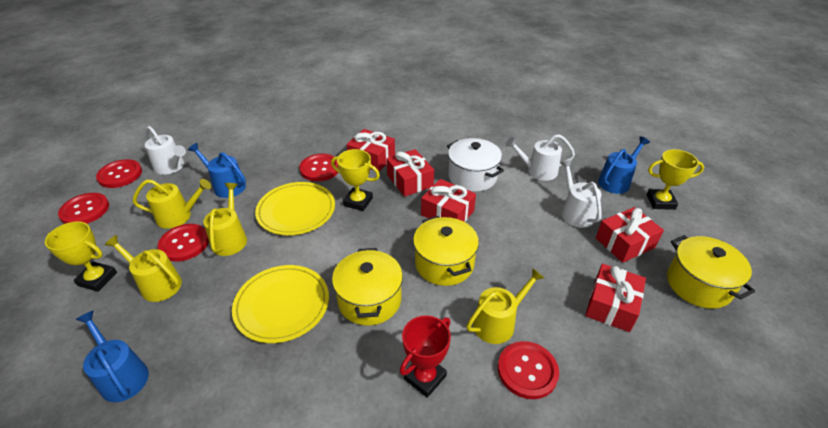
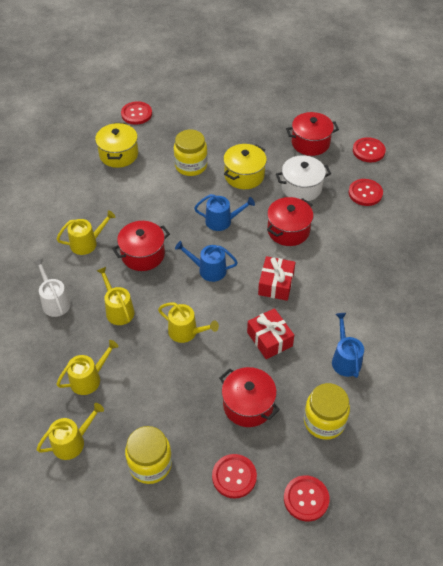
red gift: [346,129,395,171] [386,149,434,197] [421,179,476,222] [585,264,646,332] [596,207,664,263] = 5 -> [247,308,294,359] [258,256,295,301] = 2
red pot: none = 0 -> [112,221,170,271] [219,367,280,427] [267,197,313,246] [286,112,339,156] = 4
red trophy: [400,315,451,398] = 1 -> none = 0
white watering can: [145,126,186,175] [506,134,575,181] [561,160,602,228] = 3 -> [34,259,71,317] = 1
yellow jar: none = 0 -> [125,426,172,484] [174,130,208,176] [304,383,350,440] = 3
yellow plate: [232,265,329,343] [255,182,335,235] = 2 -> none = 0
yellow pot: [332,248,403,326] [413,216,479,286] [667,235,755,309] = 3 -> [95,123,138,168] [223,144,267,189] = 2
yellow trophy: [45,221,117,292] [331,149,380,211] [647,149,704,210] = 3 -> none = 0
yellow watering can: [105,235,182,302] [133,179,211,229] [203,183,247,256] [466,268,544,344] = 4 -> [37,403,104,460] [57,210,115,255] [57,340,119,395] [97,267,135,325] [158,302,219,343] = 5

